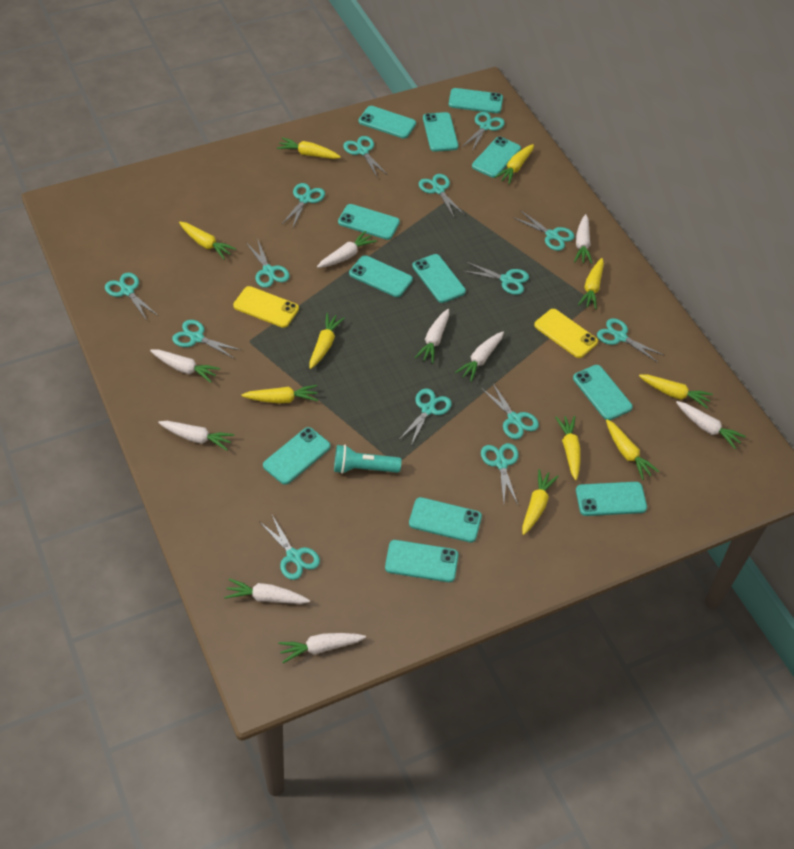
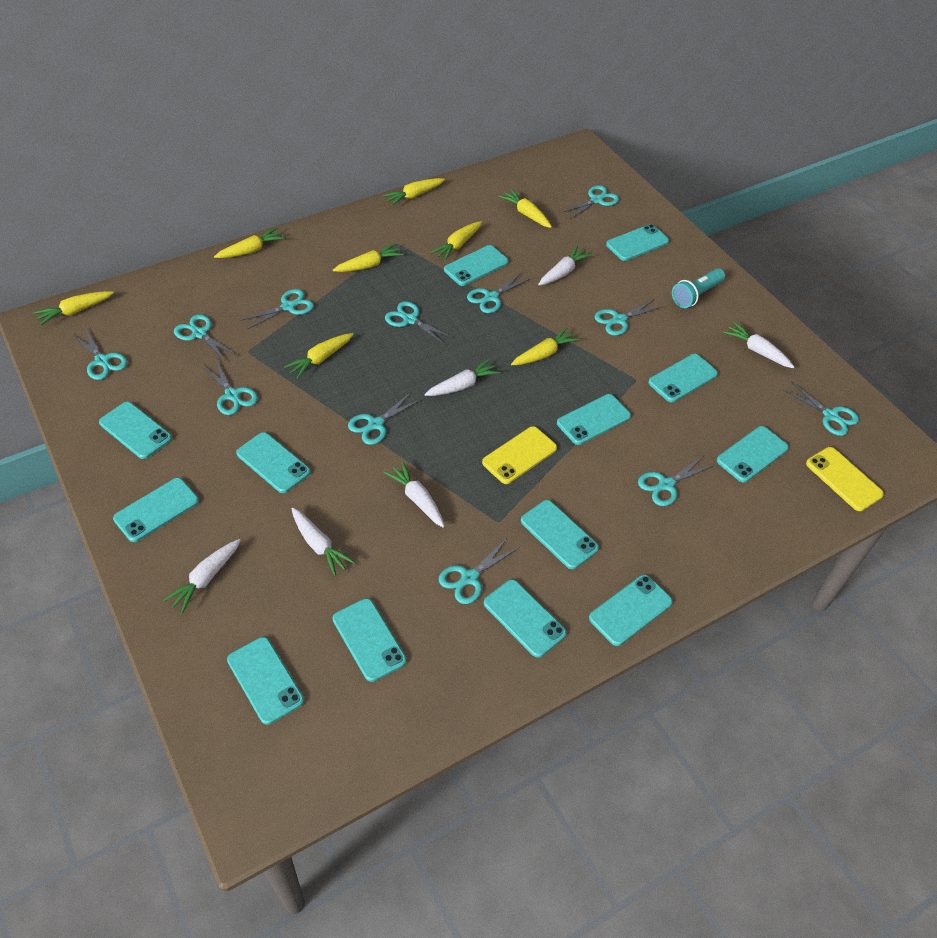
turquoise phone: [263,427,331,485] [338,204,400,240] [349,255,413,297] [359,106,416,139] [385,540,459,582] [409,497,482,542] [412,254,466,303] [423,112,458,152] [449,88,503,113] [472,137,521,178] [573,365,633,420] [576,482,647,516] = 12 -> [99,402,172,459] [113,478,199,542] [227,637,304,725] [236,432,311,493] [332,598,407,682] [444,245,508,286] [484,579,567,658] [521,500,599,569] [557,394,631,445] [589,575,673,646] [606,224,669,261] [648,354,718,402] [717,426,789,482] = 13
turquoise scissors: [105,272,157,321] [172,320,241,359] [246,238,290,288] [259,515,320,580] [281,183,325,229] [343,136,388,177] [399,389,452,445] [418,174,465,217] [462,112,505,151] [463,262,529,295] [481,382,539,439] [481,443,519,505] [513,210,575,251] [597,318,664,363] = 14 -> [72,328,128,380] [174,314,238,362] [202,359,258,415] [240,289,314,329] [348,392,422,445] [385,301,454,345] [439,537,519,604] [467,272,531,313] [561,185,619,219] [594,299,663,336] [638,456,715,506] [783,382,859,436] = 12
white carrot: [150,349,220,383] [158,421,234,451] [224,578,310,604] [278,633,366,663] [317,231,377,268] [415,309,449,364] [455,332,504,382] [574,214,593,264] [676,401,746,449] = 9 -> [163,539,241,614] [291,508,355,576] [384,461,445,528] [425,359,501,396] [538,246,592,285] [723,322,794,368] = 6
yellow carrot: [179,222,236,260] [242,385,318,404] [277,137,341,159] [310,313,345,369] [494,144,534,184] [522,469,559,535] [555,416,581,480] [578,258,604,310] [606,419,659,480] [639,374,713,408] = 10 -> [33,291,114,325] [214,227,285,258] [284,333,354,379] [333,243,404,272] [382,178,445,206] [430,221,482,261] [498,189,552,228] [511,327,580,365] = 8

